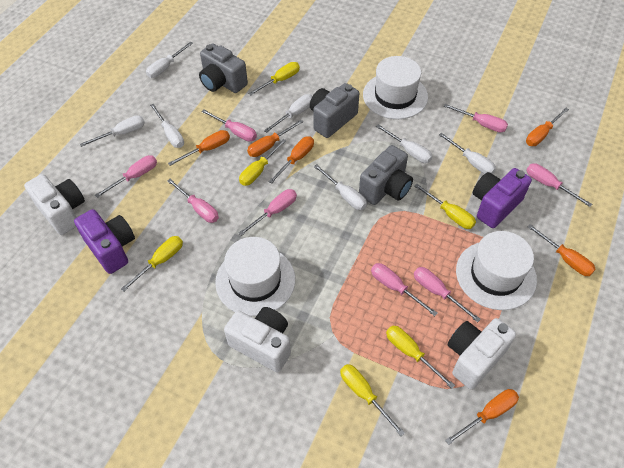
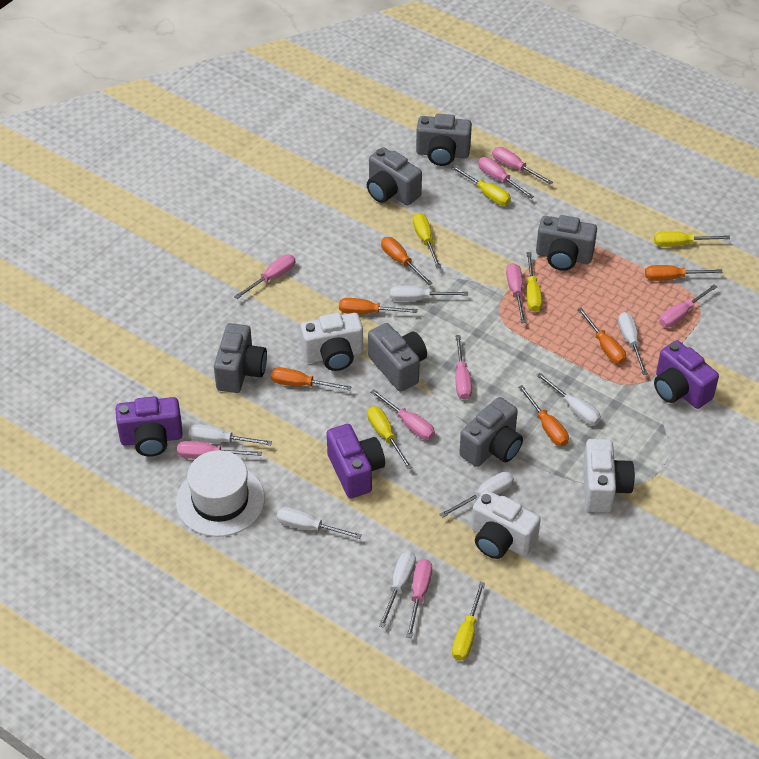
grey camera: [199,43,248,93] [310,83,359,138] [359,145,413,205] = 3 -> [214,323,267,393] [367,147,422,205] [368,323,427,392] [416,114,472,166] [459,397,523,467] [536,215,597,271] = 6
pink screwdriver: [95,155,157,198] [167,179,219,223] [201,110,257,141] [239,189,297,236] [371,263,438,316] [414,267,481,322] [444,104,508,132] [526,163,592,207] = 8 -> [177,441,262,459] [234,254,295,299] [371,389,435,440] [406,559,432,638] [455,335,472,400] [478,157,534,199] [492,147,553,185] [506,263,526,323] [659,284,717,327] = 9
purple camera: [74,209,135,274] [473,168,532,228] = 2 -> [116,396,183,457] [327,424,385,498] [654,340,719,409] = 3
white hat: [215,237,295,316] [363,56,428,119] [456,231,537,310] = 3 -> [176,450,265,537] = 1

